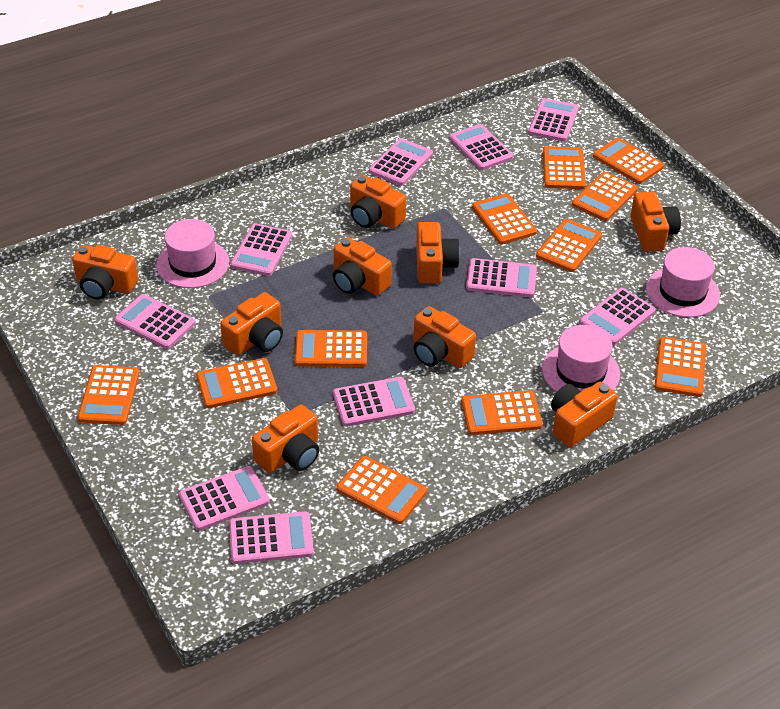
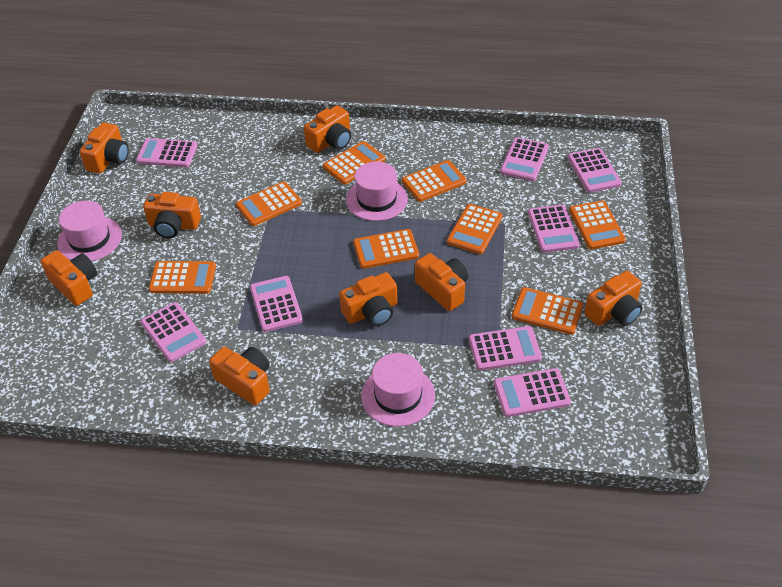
orange calculator: [78,365,140,425] [196,358,277,408] [295,330,367,367] [337,456,427,524] [462,390,543,435] [472,194,537,245] [536,219,602,272] [543,146,586,189] [572,172,638,221] [593,138,664,184] [655,337,706,397] = 11 -> [149,261,216,294] [236,181,302,226] [323,141,386,184] [353,229,419,269] [402,160,467,202] [447,204,503,254] [512,287,583,335] [569,201,626,249] = 8
orange camera: [72,245,138,300] [220,292,283,355] [252,404,319,473] [333,237,392,296] [350,175,406,229] [413,306,476,368] [416,222,460,283] [551,382,617,447] [630,192,681,252] = 9 -> [41,250,97,306] [80,123,129,174] [143,192,201,238] [209,347,270,405] [304,105,351,153] [339,272,397,327] [415,253,468,311] [584,271,643,326] = 8
pink calculator: [114,294,196,349] [179,466,270,531] [229,511,314,564] [230,223,292,276] [333,377,415,427] [369,138,433,186] [449,124,513,170] [466,258,537,297] [528,98,579,141] [579,288,656,345] = 10 -> [136,138,198,167] [141,302,206,362] [250,276,303,332] [469,326,542,371] [494,368,571,417] [500,137,549,181] [528,205,580,253] [568,148,622,193] = 8

